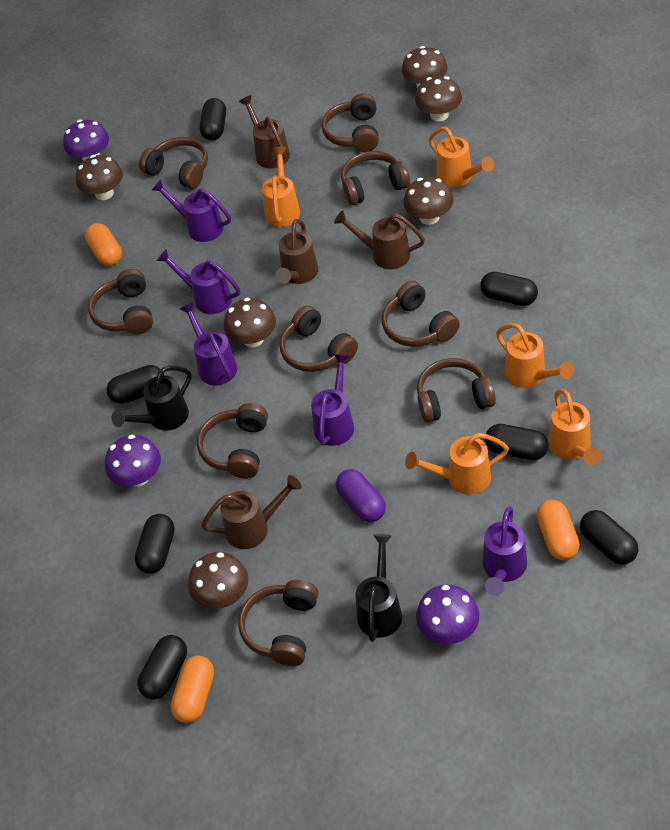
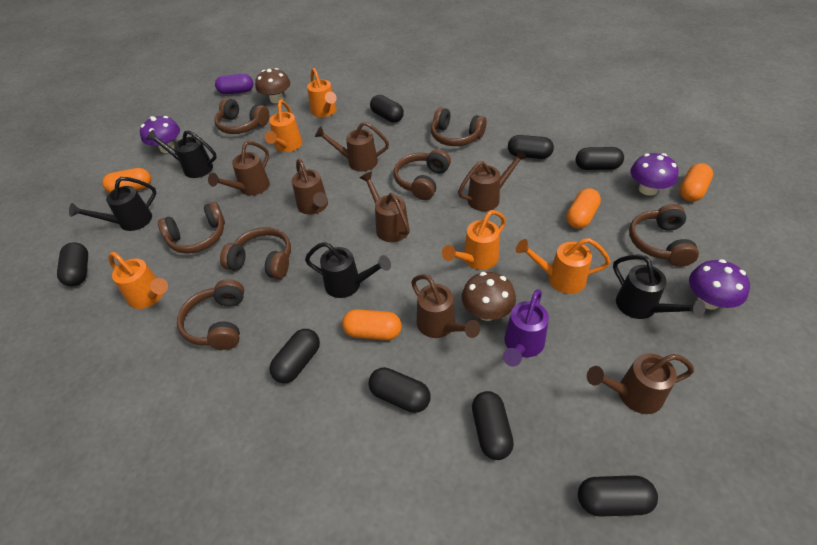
black capsule: [106,365,164,404] [135,514,175,574] [137,635,187,700] [200,98,226,140] [480,272,538,306] [485,424,549,460] [580,510,638,565] = 7 -> [57,242,88,286] [269,329,320,383] [369,367,431,413] [370,95,404,123] [472,391,514,460] [508,135,554,159] [576,147,624,170] [578,475,658,517] = 8
black watering can: [112,366,192,431] [356,534,402,642] = 2 -> [69,177,157,231] [146,130,217,178] [305,242,391,298] [613,254,706,319] = 4
brown headphones: [88,269,153,334] [139,137,208,189] [197,403,268,479] [238,580,318,666] [280,306,358,372] [321,93,379,152] [341,151,410,205] [382,281,460,347] [417,358,496,423] = 9 -> [158,202,225,254] [177,279,244,350] [214,98,269,134] [220,227,291,279] [394,149,451,200] [431,107,487,146] [629,204,699,267] = 7
brown mushroom: [76,155,123,200] [188,552,248,609] [224,298,276,347] [402,46,447,89] [403,177,453,225] [415,76,462,121] = 6 -> [255,68,290,103] [462,272,516,321] = 2
brown watering can: [201,475,302,549] [239,95,290,168] [275,219,319,284] [334,210,425,269] = 4 -> [208,141,270,195] [292,159,328,215] [315,122,389,171] [360,172,410,242] [411,274,480,338] [458,149,528,211] [587,353,694,414] = 7
orange capsule: [85,223,122,266] [171,656,214,723] [536,500,580,560] = 3 -> [102,168,151,193] [342,309,402,340] [566,188,601,229] [680,163,713,202] = 4
purple watering can: [151,179,231,242] [157,249,240,314] [180,302,237,385] [311,354,354,446] [483,506,527,596] = 5 -> [503,289,549,366] = 1

